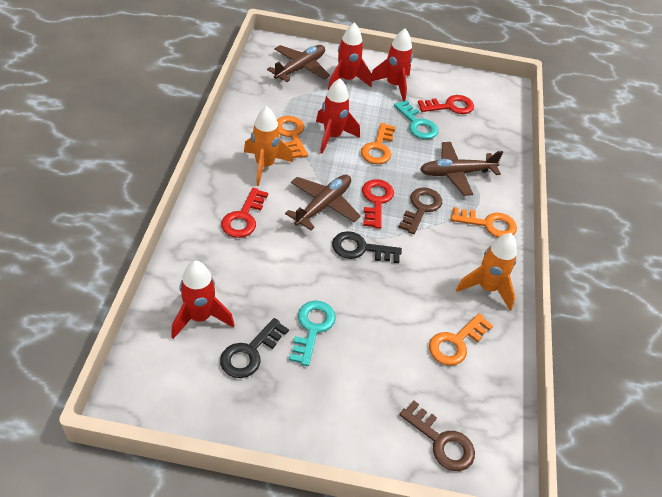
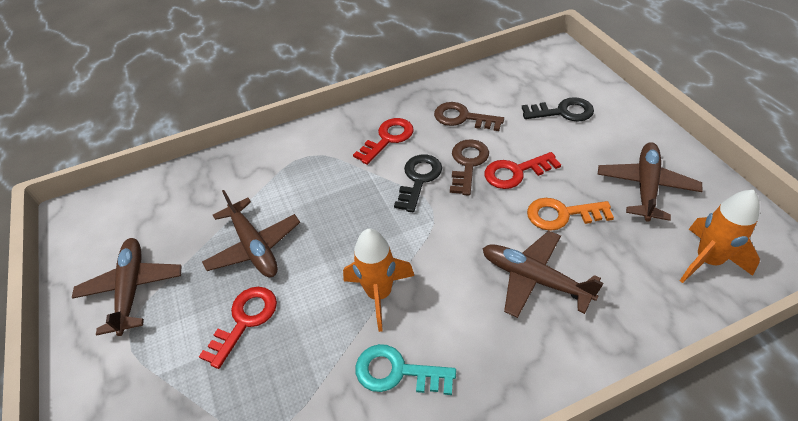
brown plane: [267,45,330,82] [285,175,361,230] [420,142,503,196] = 3 -> [72,238,182,336] [202,190,300,277] [482,231,604,318] [597,142,703,222] = 4
orange key: [277,116,308,158] [361,123,396,164] [429,313,493,366] [451,207,517,238] = 4 -> [527,198,614,231] = 1
red rocket: [171,261,234,339] [316,78,360,154] [328,22,372,90] [372,28,413,101] = 4 -> none = 0
turquoise key: [289,301,336,366] [394,100,438,139] = 2 -> [356,344,456,395] = 1

